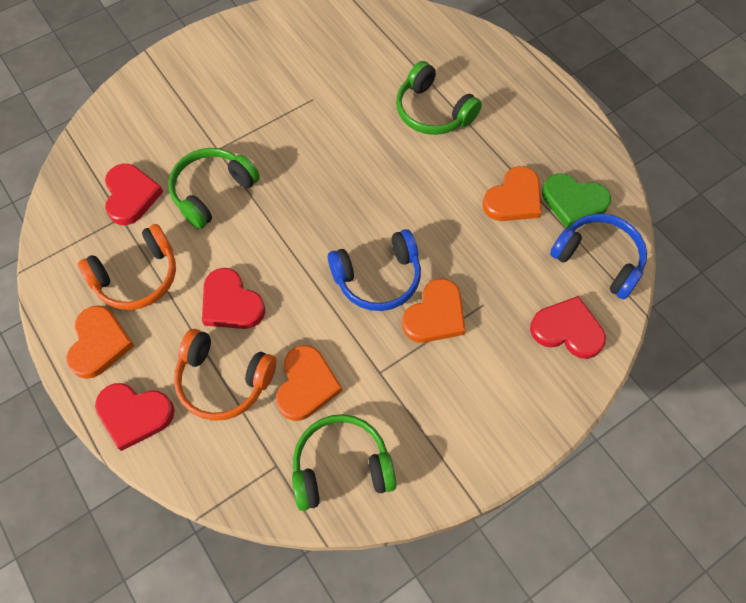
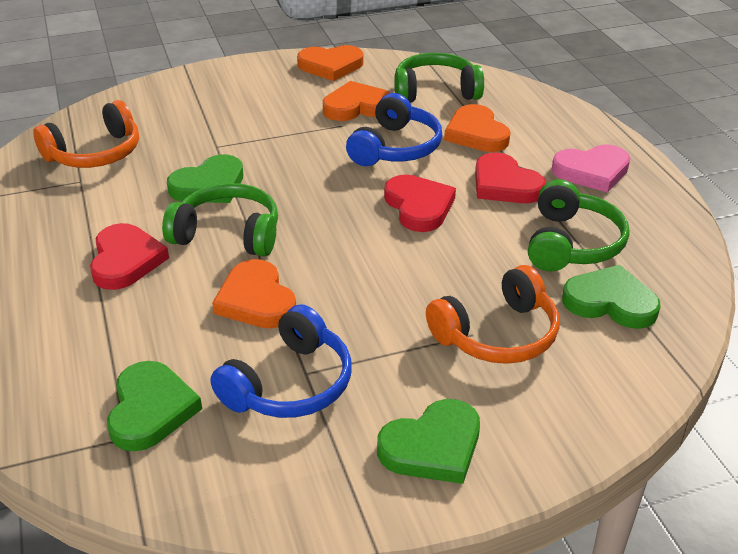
green heart: [542,173,611,228] = 1 -> [107,361,202,452] [167,154,243,203] [377,399,480,484] [562,265,661,329] = 4
pink heart: none = 0 -> [552,145,630,192] = 1
red heart: [95,383,175,451] [105,164,163,225] [202,268,265,329] [530,296,606,359] = 4 -> [90,223,169,290] [384,175,456,232] [475,152,546,203] = 3

